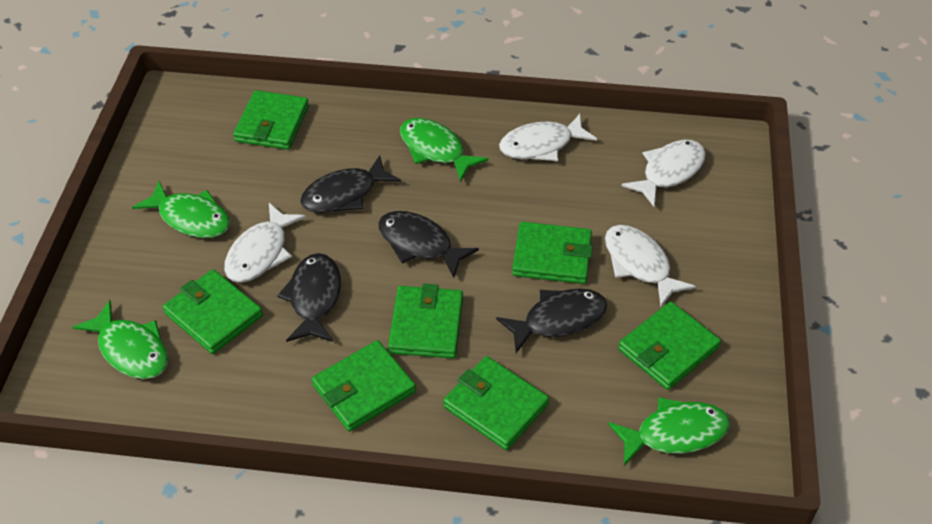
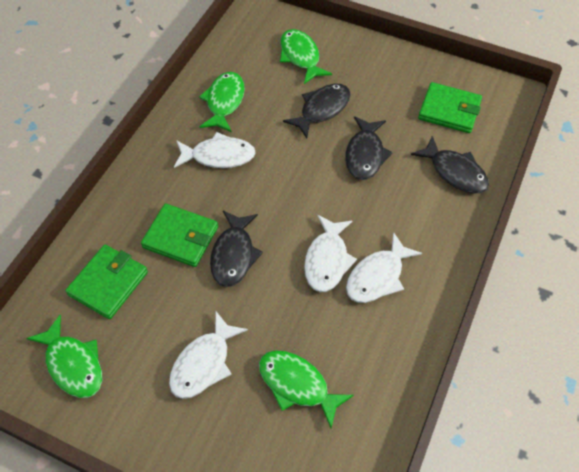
green wallet: [163,269,263,354] [233,90,309,150] [312,340,416,431] [388,284,463,358] [443,356,549,450] [512,222,593,284] [618,302,721,390] = 7 -> [65,245,148,319] [141,203,218,267] [418,82,482,133] = 3

